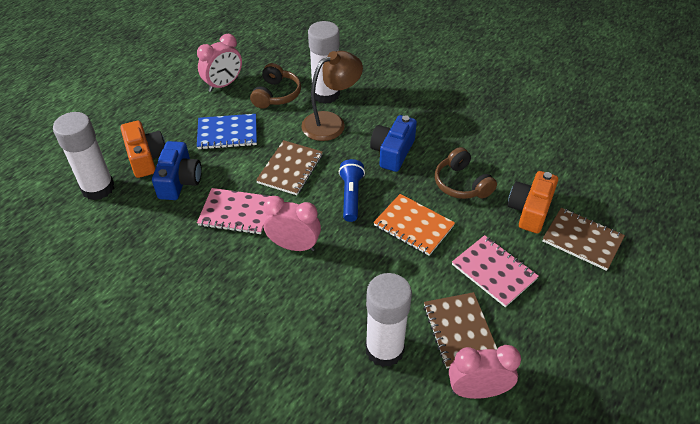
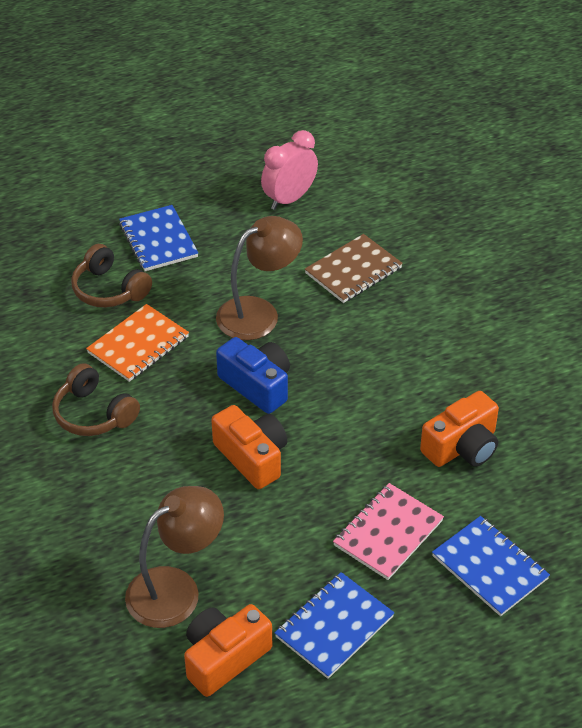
blue camera: [152,141,202,200] [370,115,417,172] = 2 -> [216,337,290,414] = 1
blue flashlight: [339,159,365,222] = 1 -> none = 0
blue notebook: [197,114,257,150] = 1 -> [119,205,198,271] [275,572,394,679] [432,516,550,616] = 3
brown lamp: [301,51,363,141] = 1 -> [125,486,224,628] [216,216,303,340] = 2
brown notebook: [256,140,323,195] [423,292,497,368] [543,208,625,271] = 3 -> [305,234,403,303] = 1
orange camera: [120,121,165,178] [507,171,558,234] = 2 -> [184,604,272,697] [211,405,287,489] [420,391,499,467] = 3
pink clock: [197,34,242,92] [263,196,321,251] [449,345,521,399] = 3 -> [261,130,318,210] = 1
pink notebook: [197,188,271,235] [452,235,539,307] = 2 -> [333,483,444,580] = 1
white glue stick: [53,112,114,200] [308,21,340,104] [365,273,412,367] = 3 -> none = 0

